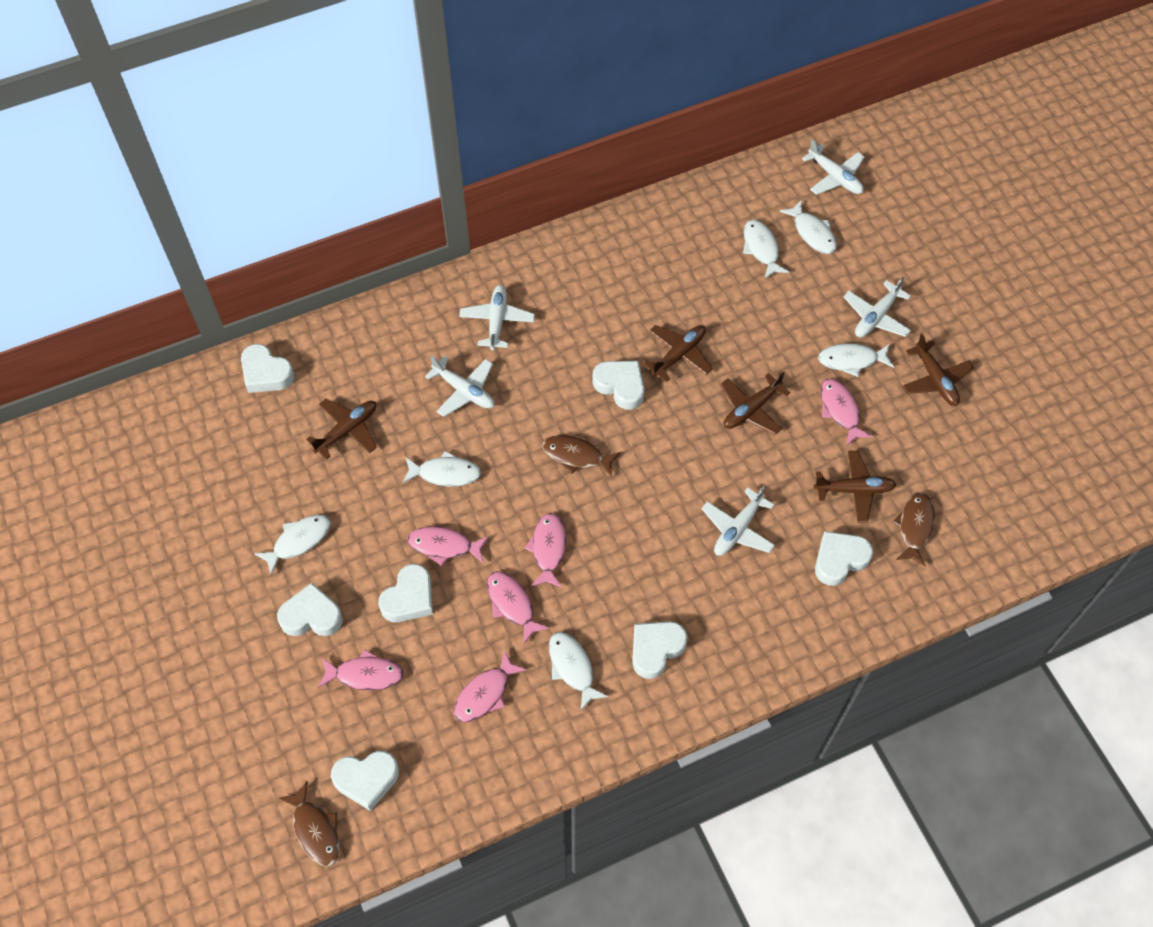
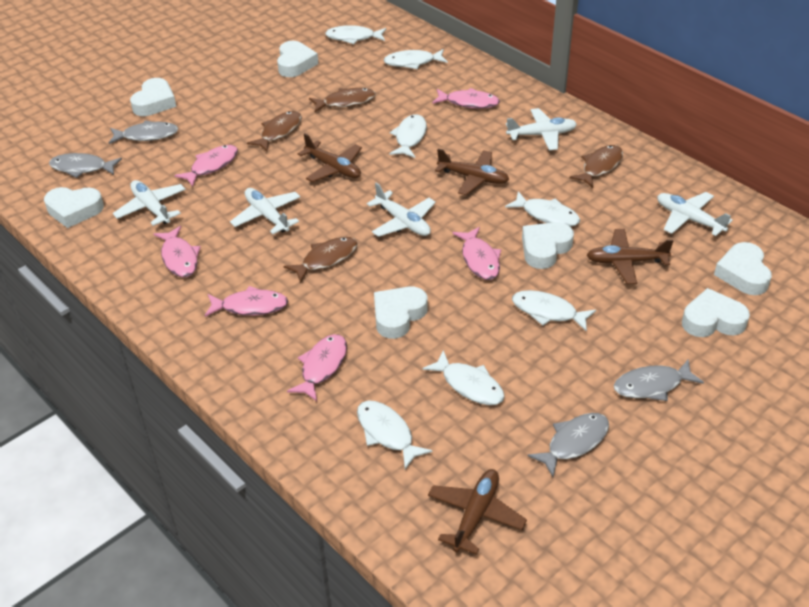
brown fish: [278,781,340,866] [542,435,621,477] [893,492,935,567] = 3 -> [247,111,302,152] [284,237,358,283] [309,88,376,112] [570,145,623,188] = 4
brown plane: [306,399,377,459] [644,325,713,382] [721,372,790,435] [814,450,897,523] [902,334,974,406] = 5 -> [298,133,362,183] [428,469,527,555] [435,149,509,195] [587,229,673,284] = 4
grey fish: none = 0 -> [49,153,122,178] [109,120,178,144] [528,413,609,477] [614,359,704,401] = 4
white fish: [254,515,331,575] [402,451,481,487] [549,632,608,710] [743,220,789,279] [780,200,837,254] [818,343,894,377] = 6 -> [325,25,386,44] [357,400,432,469] [383,49,448,69] [389,114,427,158] [422,350,505,405] [505,191,580,227] [512,290,596,332] = 7

